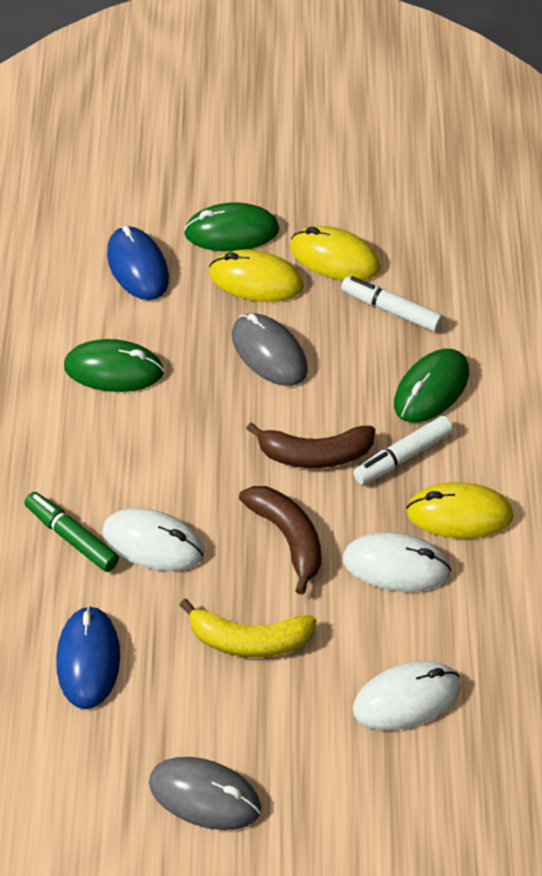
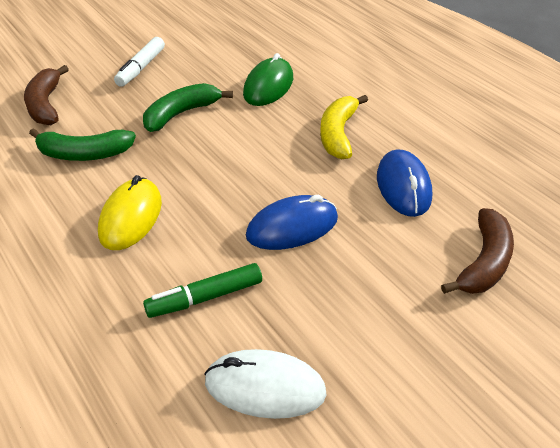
green banana: none = 0 -> [29,128,136,161] [143,83,233,132] = 2
green mouse: [64,339,164,392] [184,203,279,251] [394,349,469,422] = 3 -> [243,53,293,106] = 1
grey mouse: [149,757,261,830] [232,313,308,386] = 2 -> none = 0
white marker: [341,276,443,332] [353,416,453,485] = 2 -> [114,37,165,87] = 1
white mouse: [102,508,204,571] [343,532,451,592] [353,661,461,730] = 3 -> [204,349,327,419] = 1
yellow mouse: [209,249,304,302] [290,226,381,280] [406,482,513,539] = 3 -> [98,175,162,250] = 1

